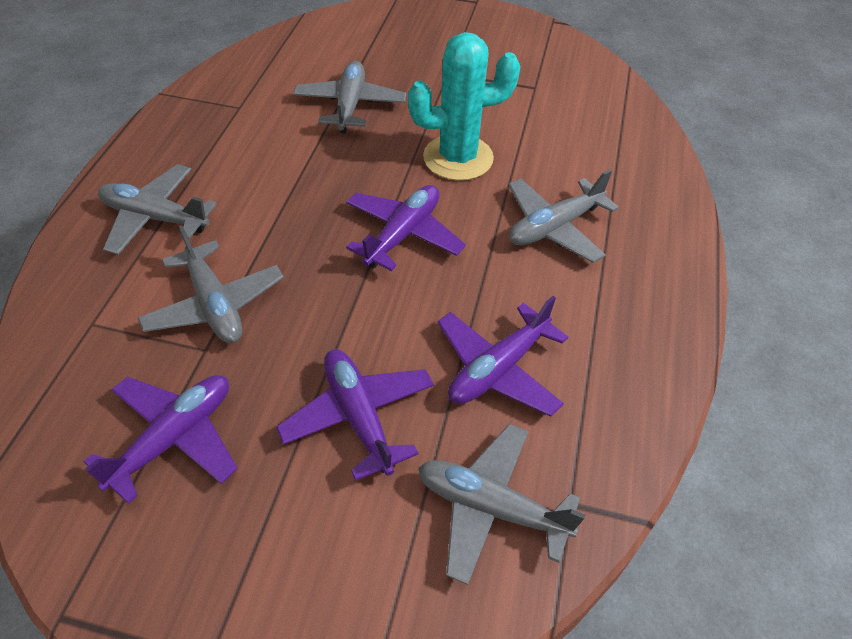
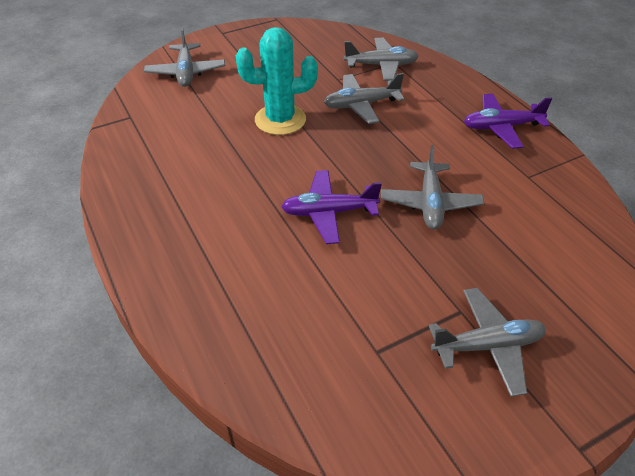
purple plane: [84,375,238,504] [276,349,434,481] [346,185,466,271] [437,296,569,417] = 4 -> [281,170,382,244] [464,94,552,149] = 2

